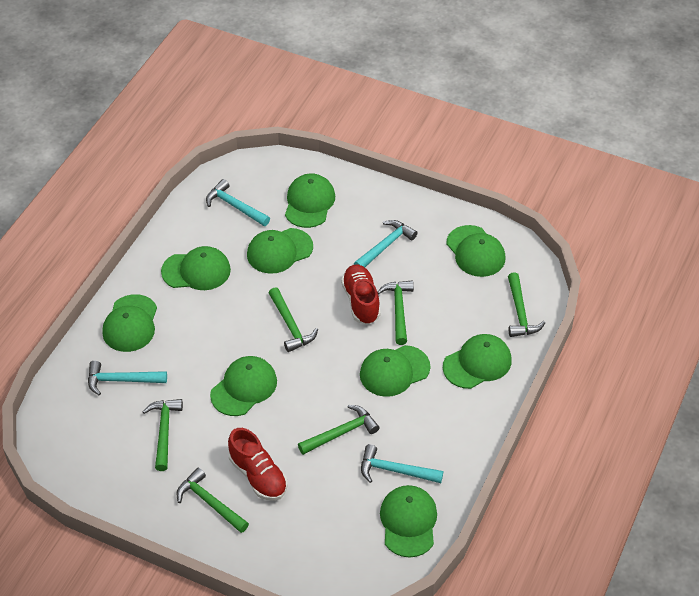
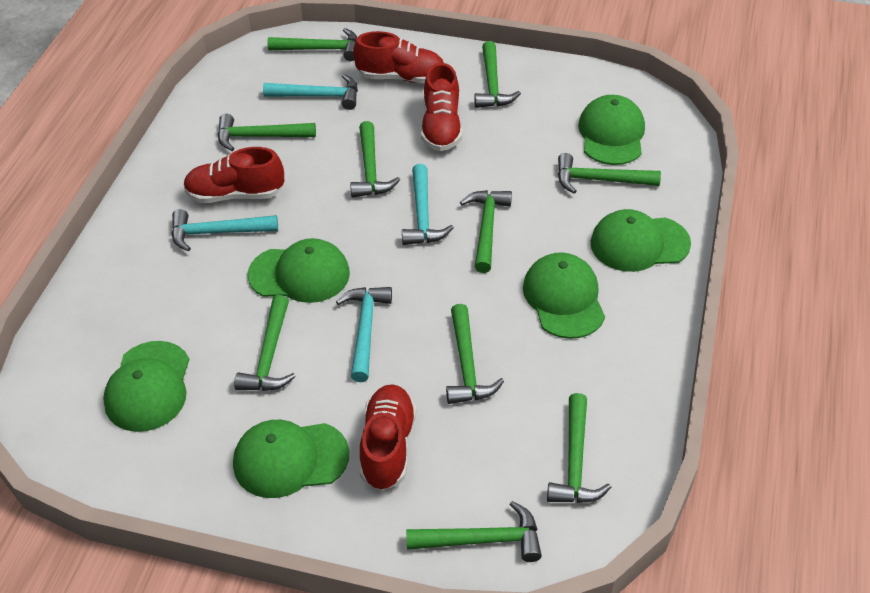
green cap: [102,294,157,352] [161,246,231,290] [210,356,277,416] [247,228,313,274] [285,173,335,228] [360,345,430,397] [380,485,437,558] [443,334,512,389] [446,225,506,277] = 9 -> [103,341,189,432] [233,420,349,498] [248,238,350,303] [523,252,605,339] [578,95,645,165] [591,209,691,272] = 6
green hammer: [143,399,183,471] [176,468,249,533] [269,287,318,352] [298,405,379,455] [377,280,414,345] [508,272,545,337] = 6 -> [218,114,316,151] [234,295,296,391] [267,28,357,61] [350,121,400,198] [406,501,542,562] [446,304,504,404] [460,190,512,273] [475,41,521,108] [547,393,612,503] [558,153,661,194] = 10
red shoe: [228,428,287,501] [341,265,381,324] = 2 -> [183,147,284,203] [353,31,444,83] [360,384,416,491] [421,63,462,151] = 4

